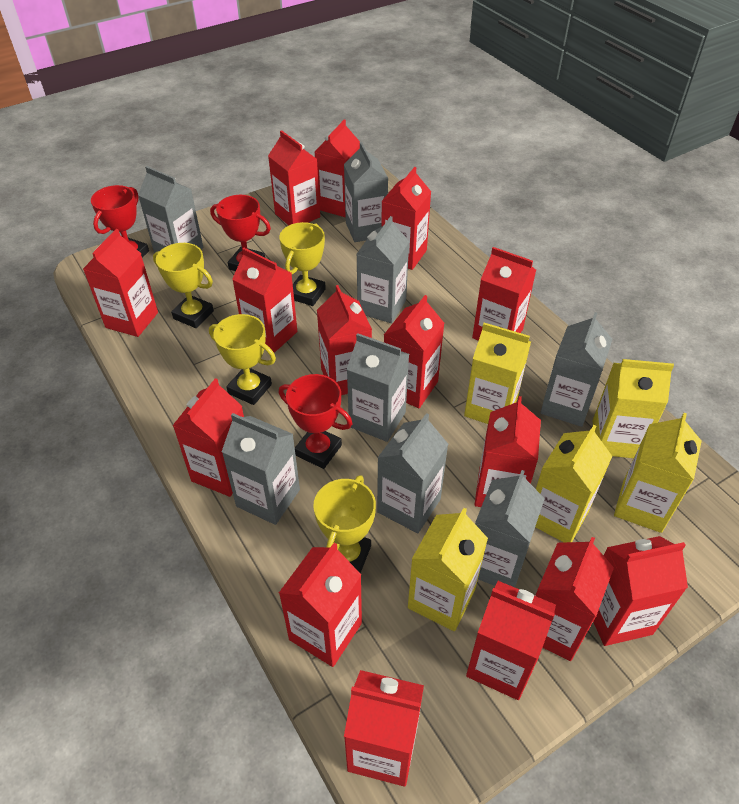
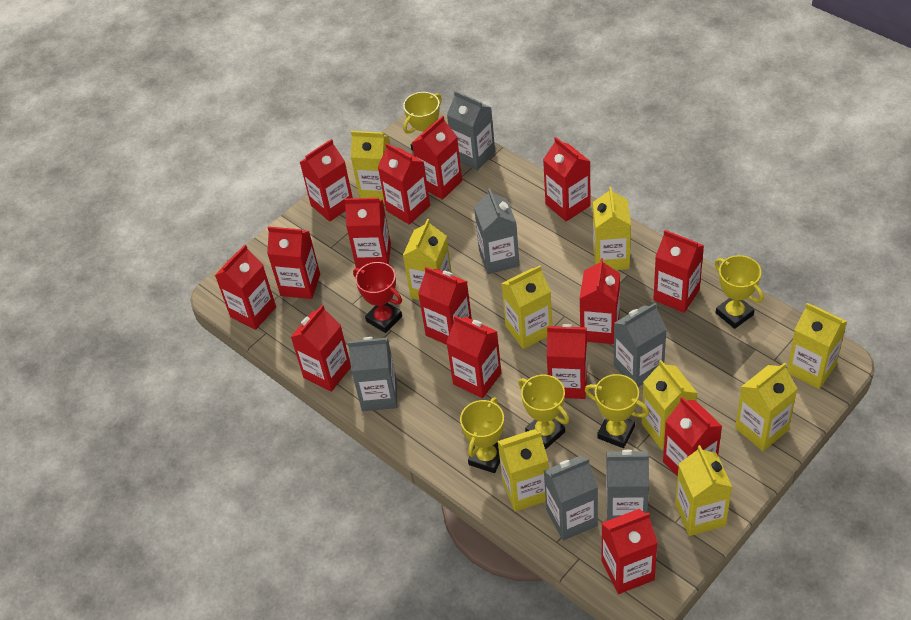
grey carton: [138,166,203,253] [222,413,300,525] [344,142,388,242] [347,333,409,442] [356,216,409,323] [377,413,448,533] [475,470,545,587] [540,312,612,427] = 8 -> [348,337,397,411] [447,91,495,171] [474,188,520,274] [544,456,598,541] [606,450,649,521] [614,303,667,387] = 6
red trophy: [91,185,149,258] [210,195,271,271] [279,374,352,469] = 3 -> [353,262,402,333] = 1
yellow carton: [408,508,488,631] [464,323,531,424] [535,425,612,542] [592,359,674,458] [614,413,702,533] = 5 -> [351,131,390,202] [403,219,452,300] [498,429,549,512] [501,266,552,349] [593,186,631,270] [642,360,697,450] [675,445,732,536] [735,362,798,451] [787,303,847,389] = 9
yellow trophy: [153,243,214,328] [209,314,276,405] [279,222,326,306] [313,475,376,573] = 4 -> [403,92,442,150] [460,398,504,473] [518,375,569,449] [585,374,649,448] [715,255,764,329] = 5

